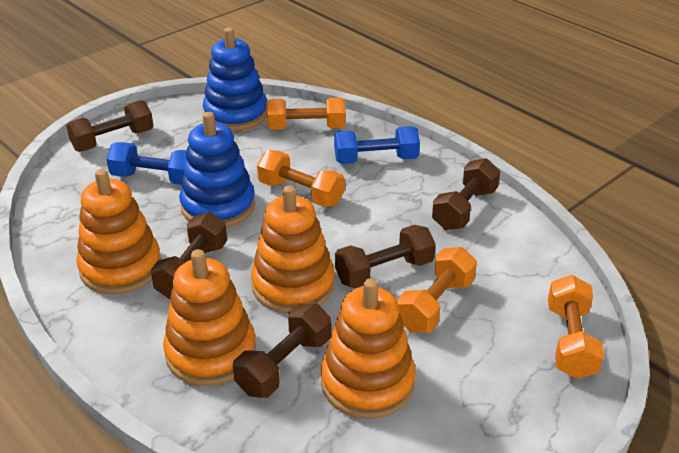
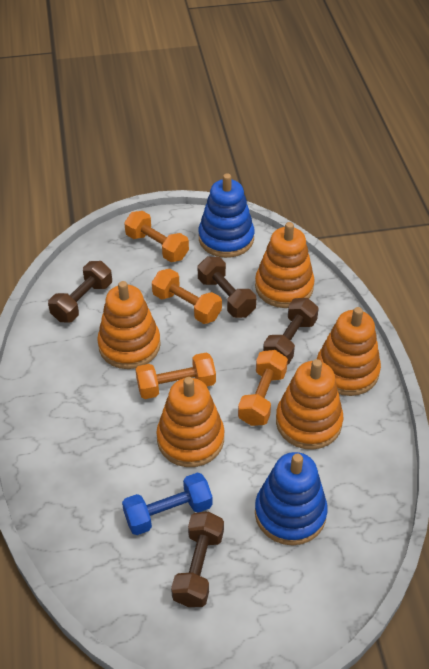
blue dumbbell: [106,142,186,185] [334,126,420,164] = 2 -> [122,472,212,535] = 1
brown dumbbell: [66,100,154,152] [151,212,227,299] [233,303,332,398] [335,225,436,288] [432,158,500,230] = 5 -> [48,261,112,323] [171,512,224,607] [198,257,256,318] [263,298,319,364] = 4
orange stacking toy: [76,169,162,294] [163,249,256,386] [251,185,335,313] [321,278,416,419] = 4 -> [97,281,161,369] [156,377,224,467] [255,222,315,308] [276,359,343,450] [317,307,381,396] = 5

